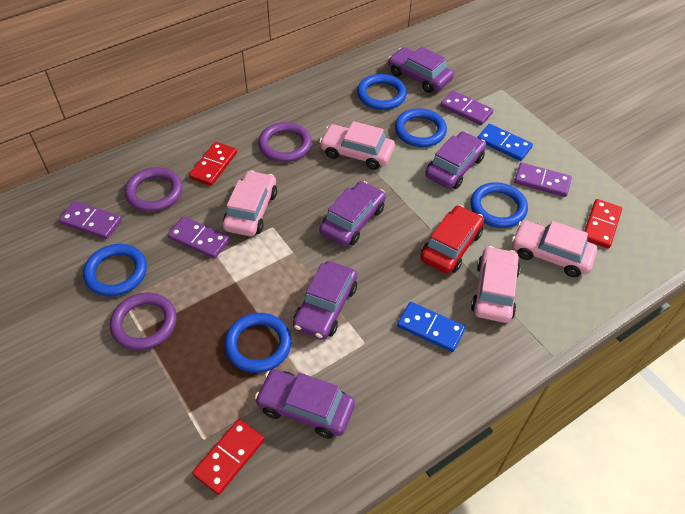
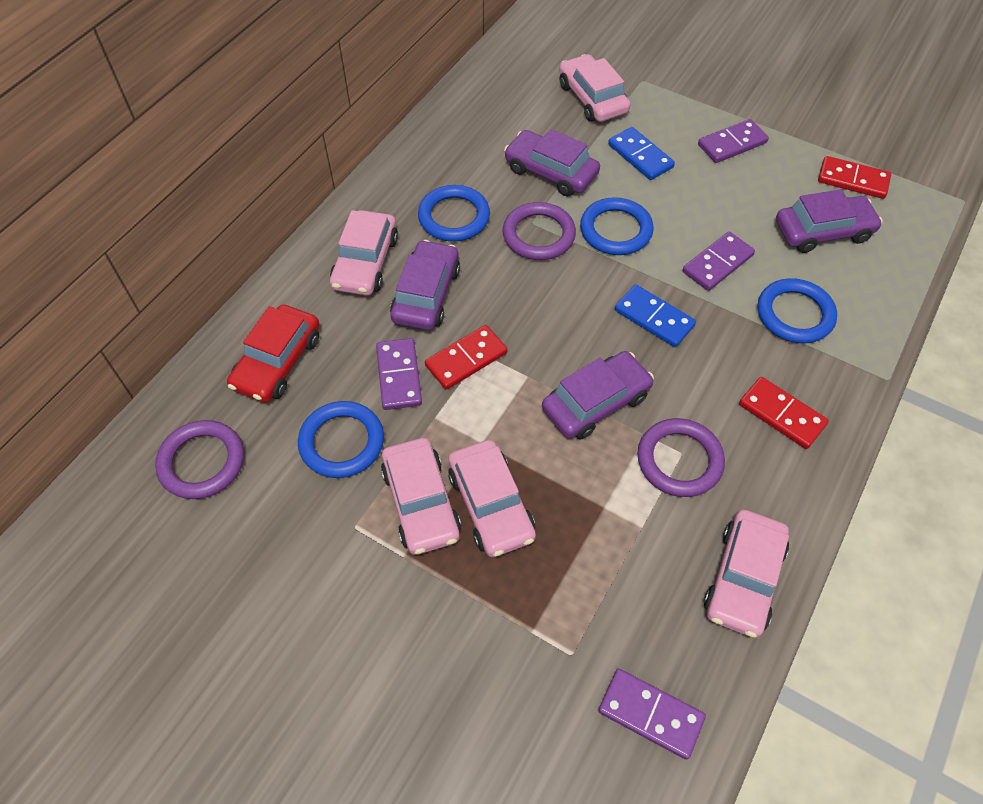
blue ring: [83,244,147,296] [224,313,292,373] [357,74,407,110] [395,108,447,147] [470,182,528,228] = 5 -> [298,401,384,478] [418,185,490,242] [580,197,654,255] [758,278,837,344] = 4
pink car: [223,170,277,236] [319,121,395,170] [471,246,520,323] [512,220,598,277] = 4 -> [330,210,398,296] [381,438,461,555] [448,440,536,557] [559,54,631,122] [704,510,789,638] = 5
purple car: [255,369,355,439] [293,261,357,340] [319,181,386,246] [388,47,454,93] [425,132,486,189] = 5 -> [390,240,460,330] [504,129,600,196] [542,351,654,440] [776,189,883,253] = 4

